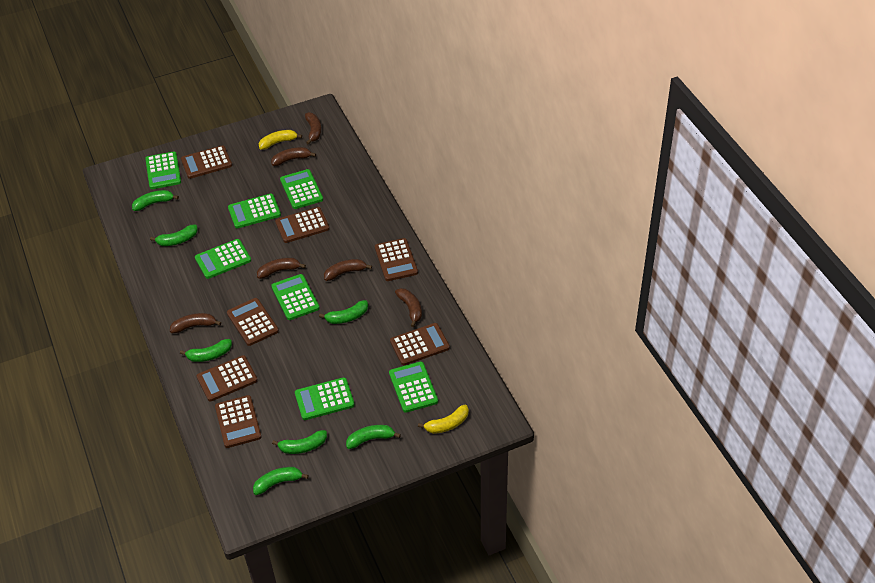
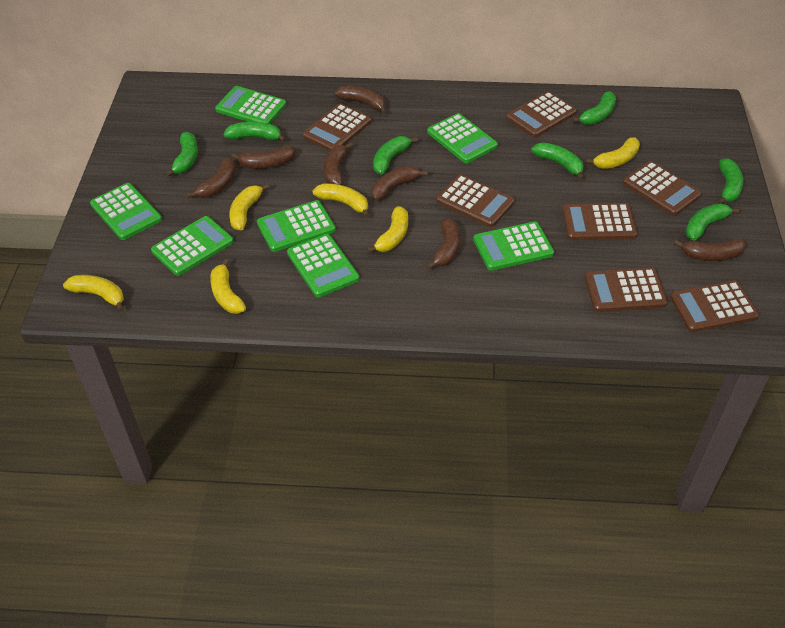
brown banana: [170,313,221,333] [257,258,306,279] [271,147,316,166] [305,112,321,145] [324,259,372,281] [395,288,422,327] = 6 -> [187,158,236,198] [231,146,296,169] [324,142,353,185] [334,86,387,114] [372,166,428,201] [427,218,460,269] [674,238,746,261] = 7
yellow banana: [259,130,302,150] [418,405,469,434] = 2 -> [63,275,124,311] [210,259,246,314] [229,184,269,230] [312,183,370,218] [367,206,408,253] [586,137,640,169] = 6

